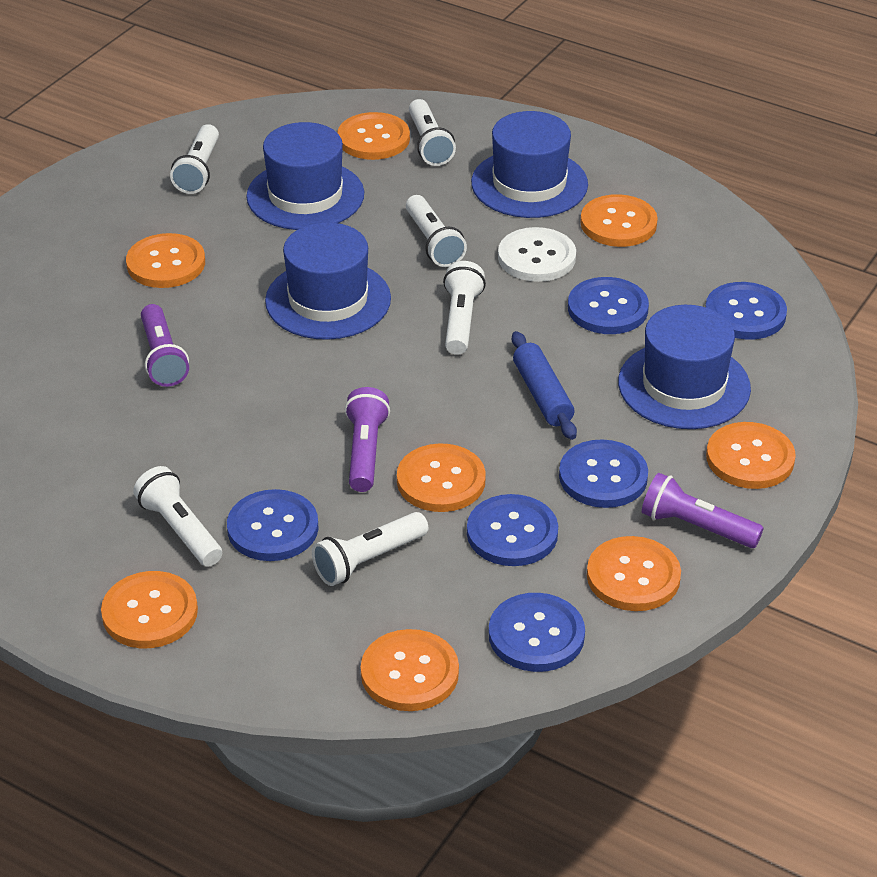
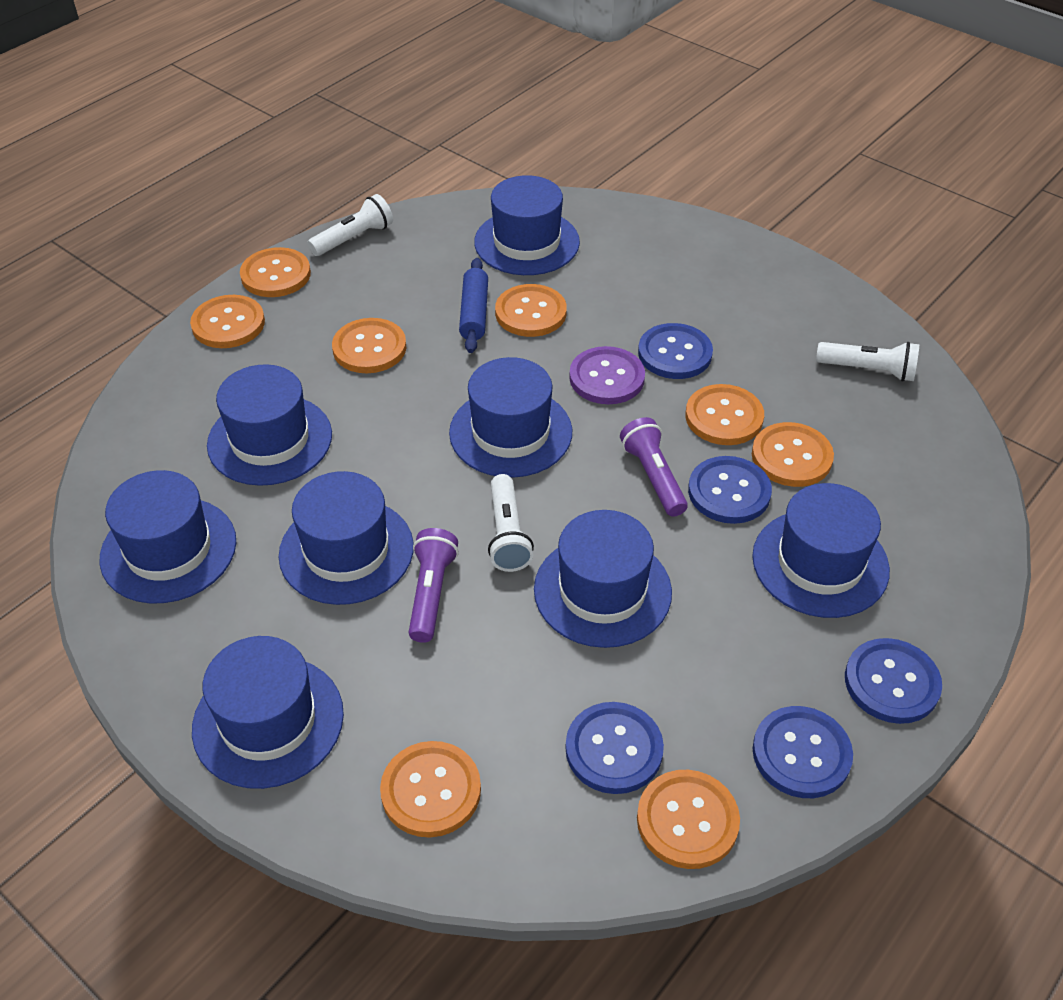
blue button: [227,489,319,561] [467,494,558,566] [489,593,585,672] [559,439,648,508] [568,277,649,334] [705,282,787,340] = 6 -> [565,702,664,794] [638,323,713,379] [688,456,772,524] [753,706,853,798] [845,638,942,724] = 5
blue hat: [246,122,364,230] [265,222,391,340] [471,111,588,218] [618,305,751,429] = 4 -> [100,470,236,603] [192,636,344,789] [207,364,332,486] [279,471,414,605] [449,357,572,478] [474,175,580,275] [534,510,672,648] [752,483,890,618] = 8
purple button: none = 0 -> [569,346,645,404] = 1
purple flashlight: [141,304,189,387] [345,387,390,492] [642,473,764,548] = 3 -> [409,528,459,643] [620,417,688,517] = 2
white button: [498,227,576,282] = 1 -> none = 0
white flashlight: [133,466,222,567] [170,124,219,194] [312,512,428,586] [406,195,467,267] [409,99,456,166] [443,261,486,355] = 6 -> [308,194,393,256] [488,474,534,572] [816,342,919,382] = 3

